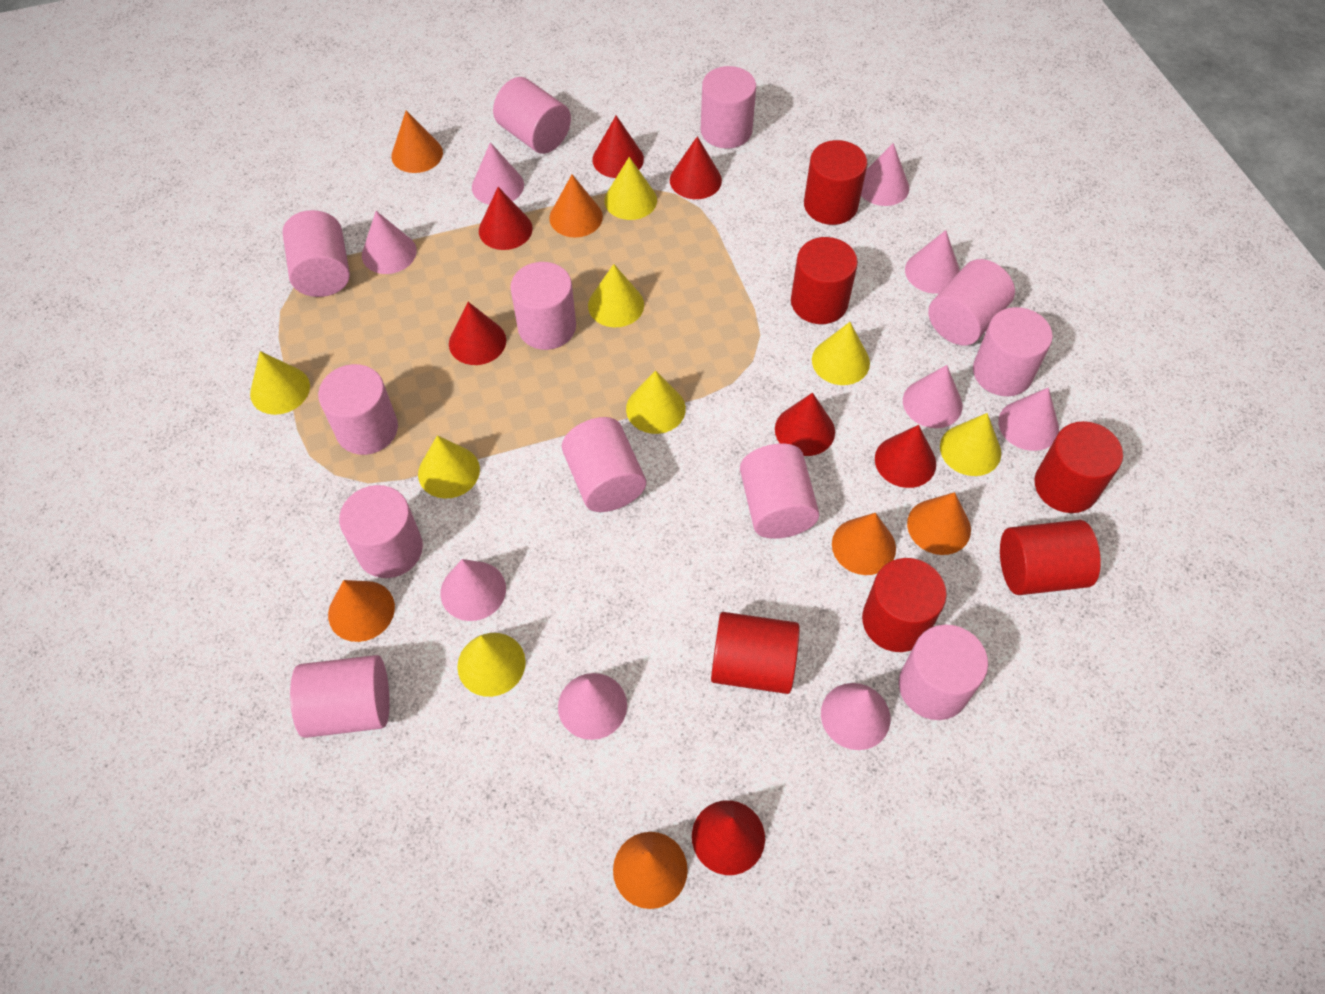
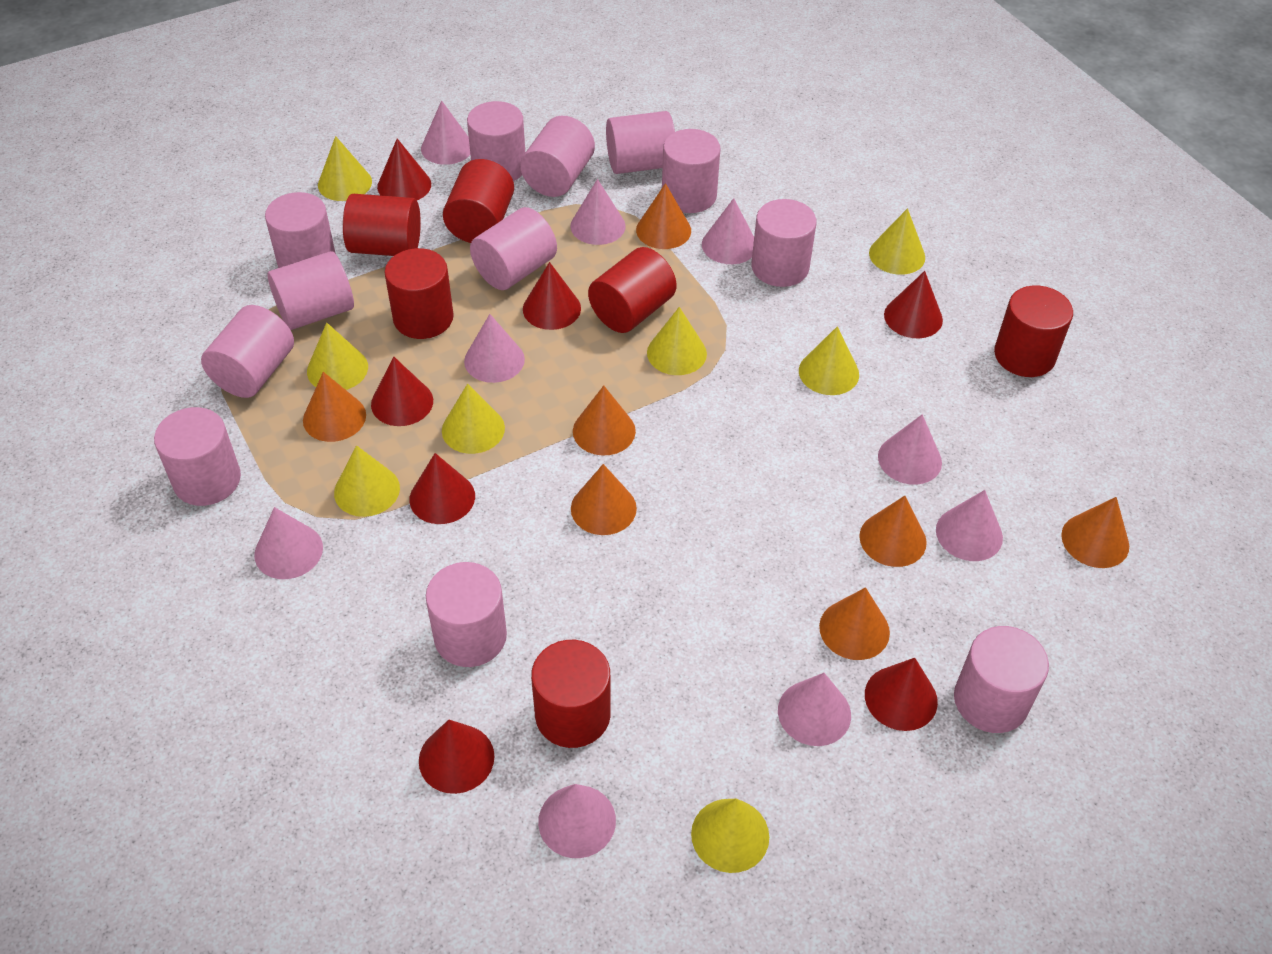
orange cone: [328,580,395,642] [391,110,443,173] [549,174,603,237] [613,832,688,909] [832,513,896,575] [907,492,971,555] = 6 -> [303,372,366,442] [571,464,637,535] [573,385,636,456] [636,183,691,249] [819,587,890,660] [859,496,927,567] [1061,497,1129,568] = 7

